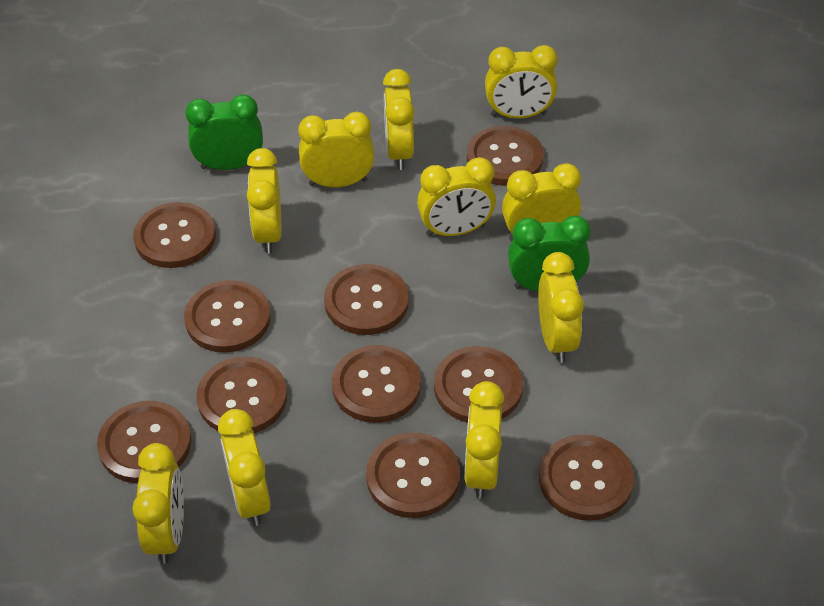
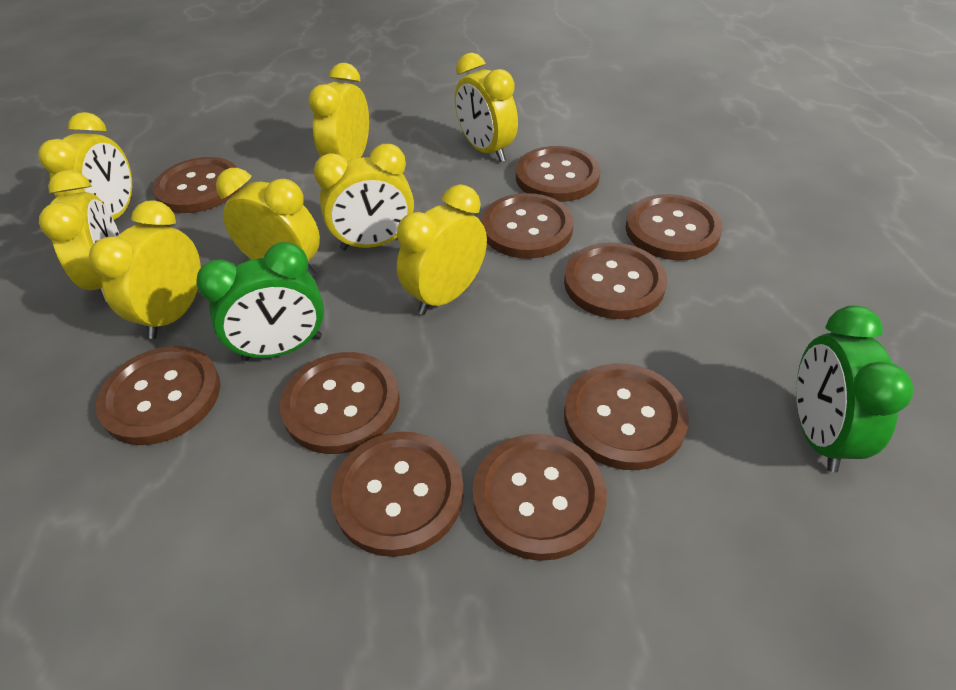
yellow clock: [132,443,184,564] [218,409,271,526] [247,148,282,253] [298,112,374,187] [383,69,415,170] [417,157,496,237] [464,381,504,499] [485,45,558,118] [502,163,581,241] [538,252,584,363] = 10 -> [38,112,132,220] [39,170,119,302] [89,200,201,339] [216,168,320,276] [309,63,369,161] [314,144,414,251] [397,184,487,315] [455,53,518,162] = 8

